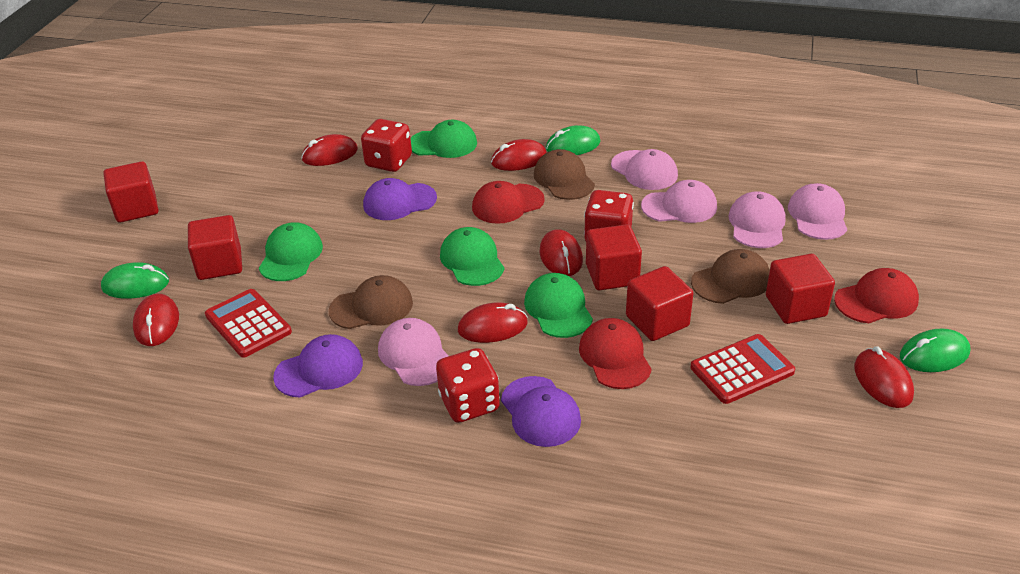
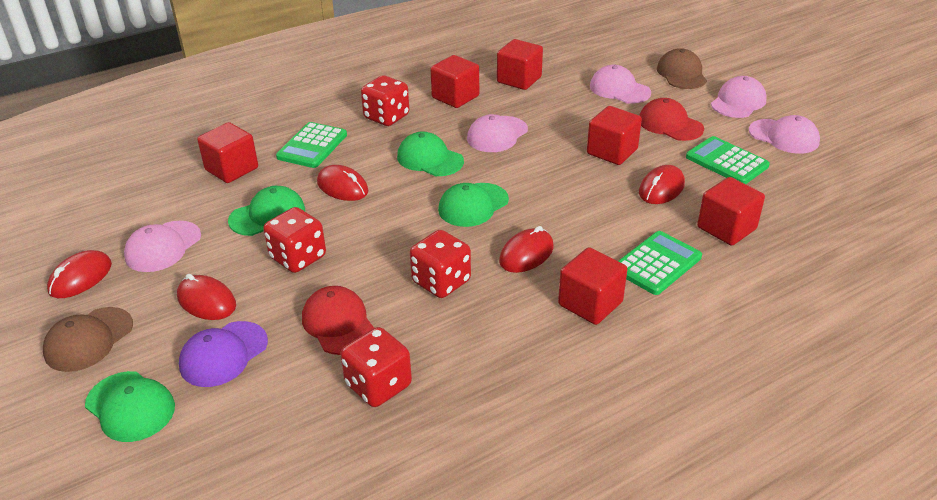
brown cap: [329,275,413,329] [534,149,595,200] [691,249,770,304] = 3 -> [43,307,133,372] [657,48,707,89] = 2
green calculator: none = 0 -> [276,122,347,168] [619,231,702,295] [686,136,770,184] = 3
green mouse: [101,262,169,299] [546,125,600,155] [900,328,970,372] = 3 -> none = 0
purple cap: [273,334,363,398] [363,178,437,220] [501,376,581,447] = 3 -> [179,321,268,387] = 1
red calculator: [205,289,292,358] [691,334,795,404] = 2 -> none = 0
red cap: [472,181,545,224] [579,318,652,389] [834,268,919,323] = 3 -> [302,286,374,355] [639,98,704,141] = 2
red cube: [103,161,158,223] [188,215,242,280] [586,224,642,290] [626,266,693,341] [766,254,835,324] = 5 -> [197,122,258,183] [430,55,479,108] [497,39,543,90] [558,247,628,325] [587,106,642,165] [697,177,765,246] = 6
red dice: [361,119,412,172] [436,348,500,423] [584,190,634,241] = 3 -> [263,207,326,273] [340,327,412,407] [361,75,409,126] [410,230,471,298] = 4
red mouse: [133,294,179,346] [301,134,358,166] [458,302,528,343] [491,139,547,171] [540,229,583,276] [854,346,914,408] = 6 -> [47,250,112,298] [177,274,236,320] [317,165,368,201] [499,226,554,273] [639,165,685,204] = 5

